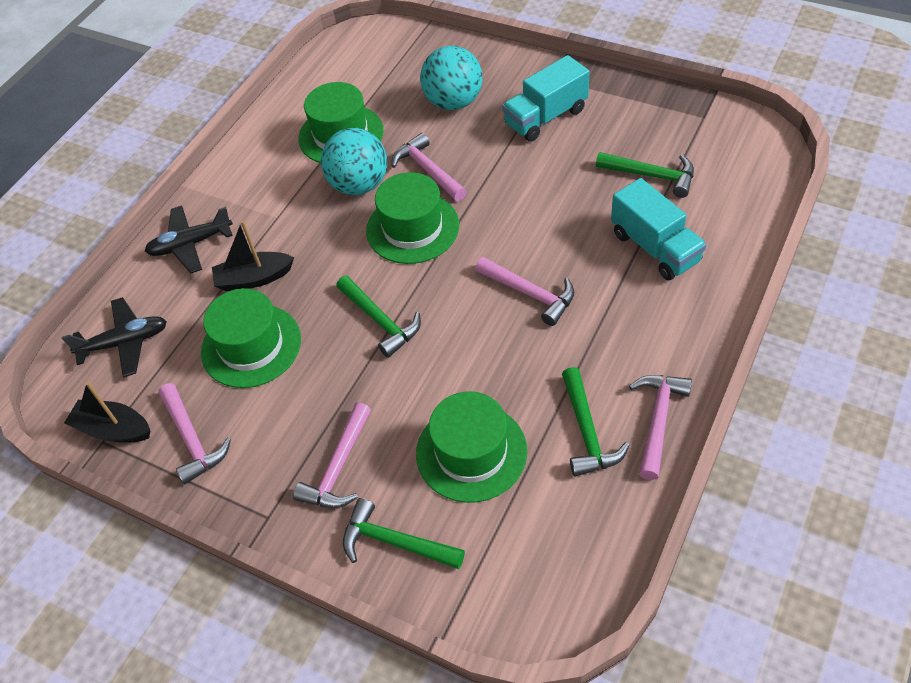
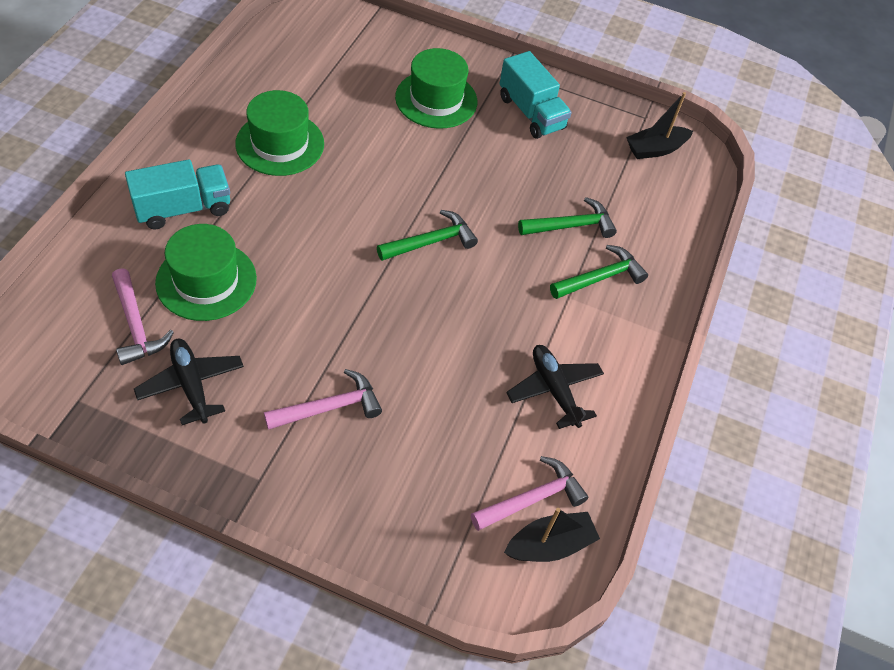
green hammer: [336,276,421,358] [343,498,465,569] [562,367,630,477] [596,152,694,198] = 4 -> [377,210,478,261] [518,197,617,238] [550,245,648,299] = 3
green hat: [201,288,301,388] [298,82,384,163] [366,172,459,264] [416,391,527,503] = 4 -> [155,224,257,321] [235,90,324,176] [395,48,477,129] = 3
pink hammer: [158,383,231,484] [293,402,371,508] [392,133,467,201] [475,257,574,326] [629,375,692,480] = 5 -> [112,268,174,365] [264,369,382,430] [471,456,589,531] = 3
turquoise ball: [321,128,387,195] [420,46,483,110] = 2 -> none = 0

